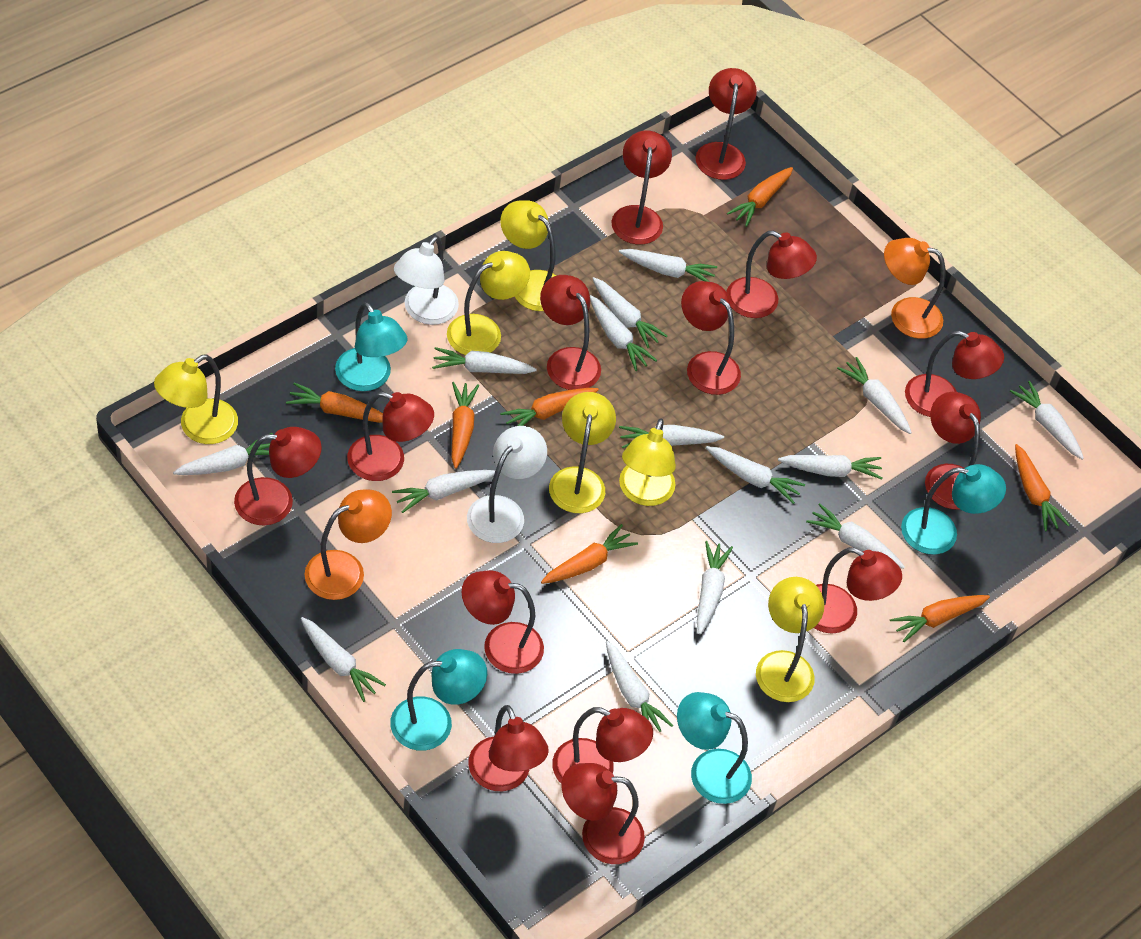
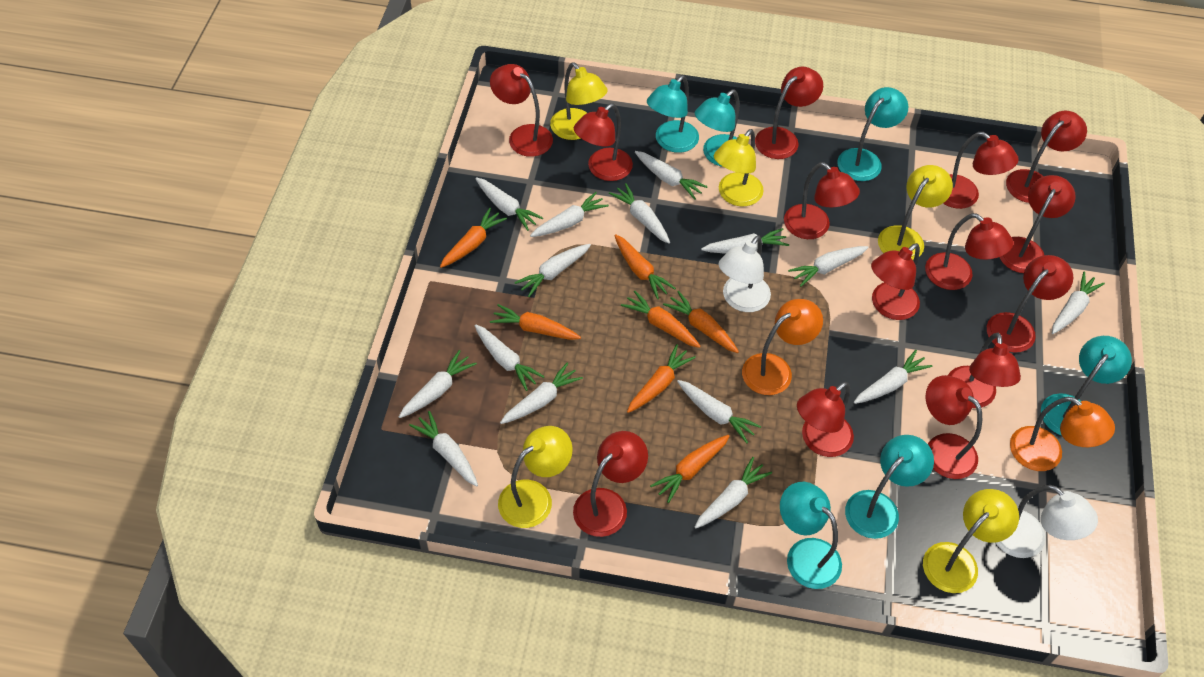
turquoise lamp: [335,302,408,391] [390,649,487,751] [677,692,752,804] [901,464,1006,555] = 4 -> [647,75,699,153] [695,90,739,167] [780,482,842,589] [837,87,908,181] [845,435,934,539] [1041,336,1132,436] = 6
yellow lamp: [154,354,238,444] [447,251,530,355] [500,200,556,311] [549,392,616,513] [619,418,676,506] [756,577,824,702] = 6 -> [498,426,573,528] [550,62,608,140] [714,129,764,206] [878,165,953,260] [923,489,1019,593] = 5

